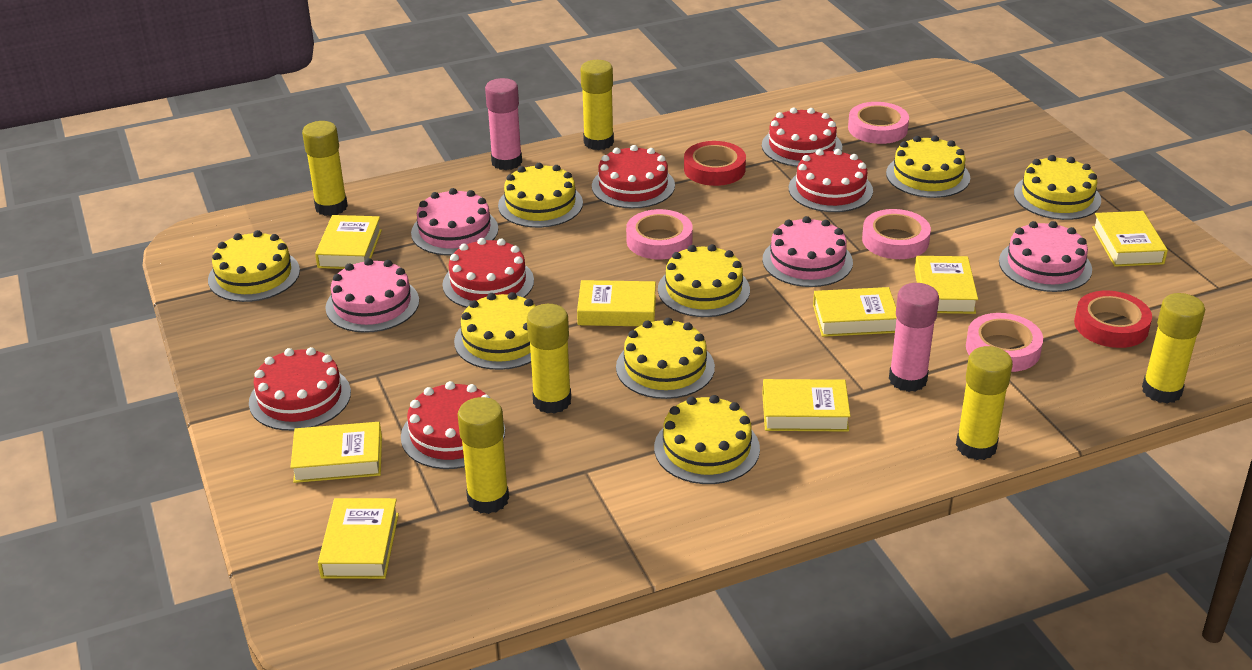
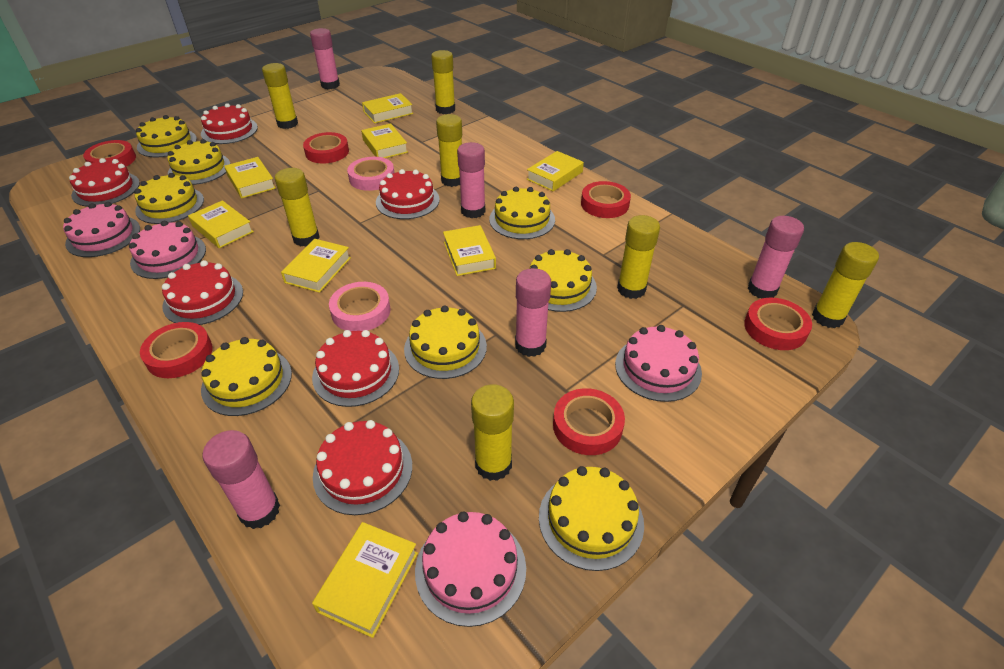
pink glue stick: [485,78,522,170] [889,283,939,392] = 2 -> [203,430,280,529] [310,28,340,89] [457,142,485,218] [515,268,551,357] [748,216,804,298] = 5
pink tape: [626,209,693,259] [848,102,909,144] [862,209,931,259] [966,313,1043,372] = 4 -> [329,282,391,331] [347,157,394,191] = 2
red tape: [684,141,746,186] [1074,290,1152,348] = 2 -> [83,140,136,166] [140,322,213,378] [303,132,349,163] [553,388,625,455] [581,181,631,218] [744,298,812,350] = 6
yellow glue stick: [302,121,348,216] [458,397,509,514] [527,304,571,414] [581,60,614,150] [956,346,1013,460] [1142,293,1205,404] = 6 -> [262,63,298,129] [275,168,320,246] [431,50,455,114] [436,114,462,187] [471,384,514,481] [617,215,660,299] [812,242,879,328] = 7

